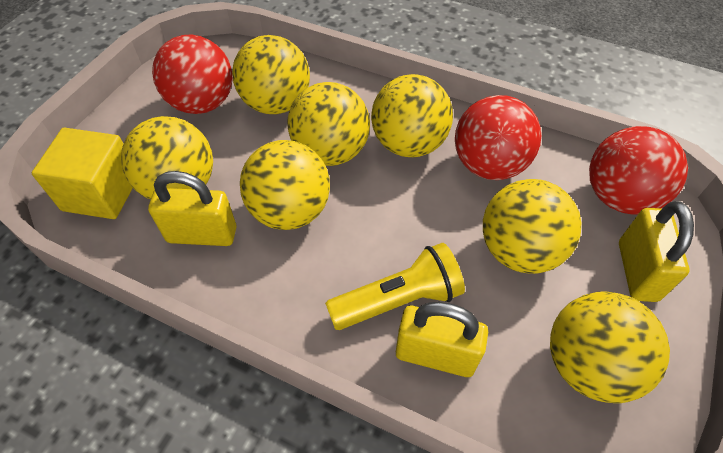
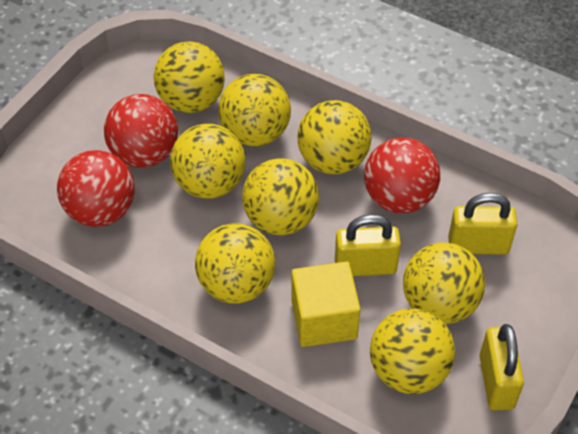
yellow ball: [121,116,213,200] [232,35,310,114] [240,140,330,230] [288,82,370,166] [371,74,453,157] [483,179,581,274] [550,292,670,403] = 7 -> [154,41,225,113] [170,124,245,199] [195,223,275,304] [218,74,291,147] [242,158,319,235] [297,100,371,174] [370,309,455,394] [403,242,485,324] = 8
yellow flashlight: [325,243,465,330] = 1 -> none = 0

